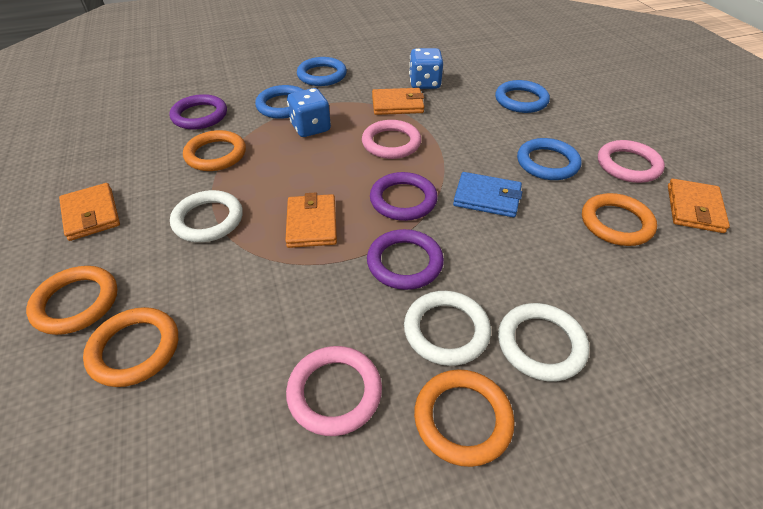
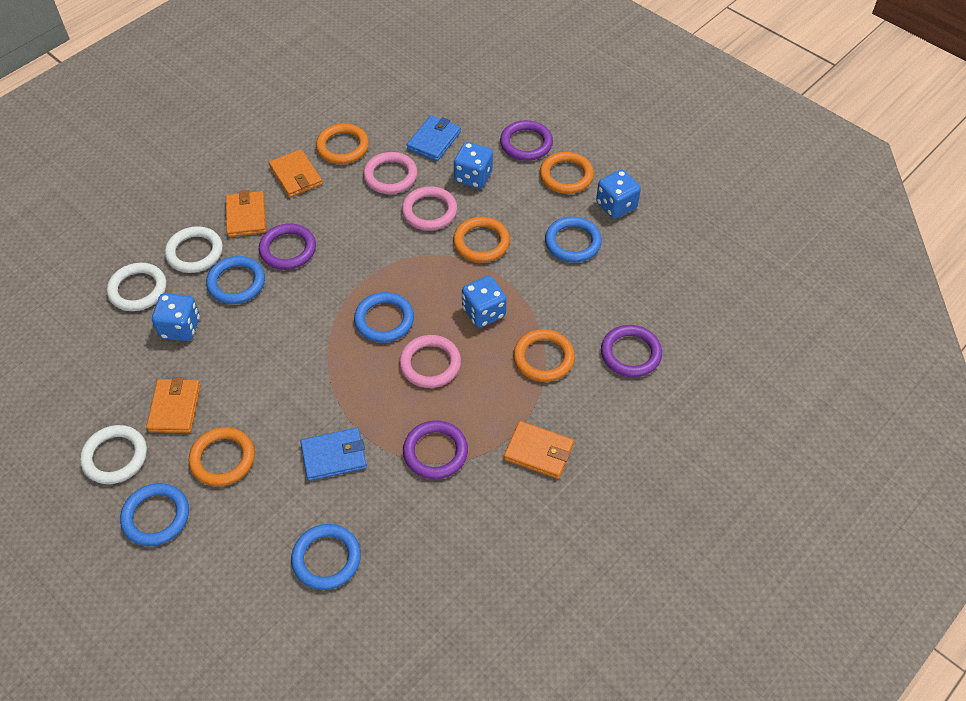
blue dice: [287,88,331,137] [409,48,443,89] = 2 -> [152,293,200,341] [454,142,493,189] [462,276,507,328] [596,169,641,219] = 4
blue ring: [255,85,303,119] [297,57,347,86] [495,80,550,113] [517,138,581,180] = 4 -> [120,483,189,546] [206,256,265,304] [291,524,361,590] [354,292,414,343] [545,217,602,262] = 5
blue wallet: [453,172,522,217] = 1 -> [300,428,367,481] [407,115,461,161] = 2
purple ring: [169,94,227,129] [367,229,444,290] [370,172,438,221] = 3 -> [259,223,316,270] [403,420,468,479] [500,120,553,161] [601,325,662,377] = 4

